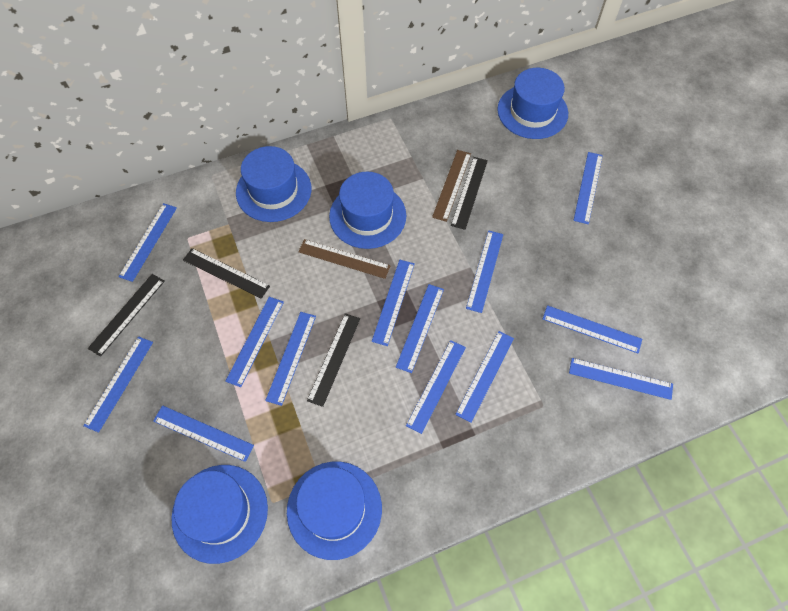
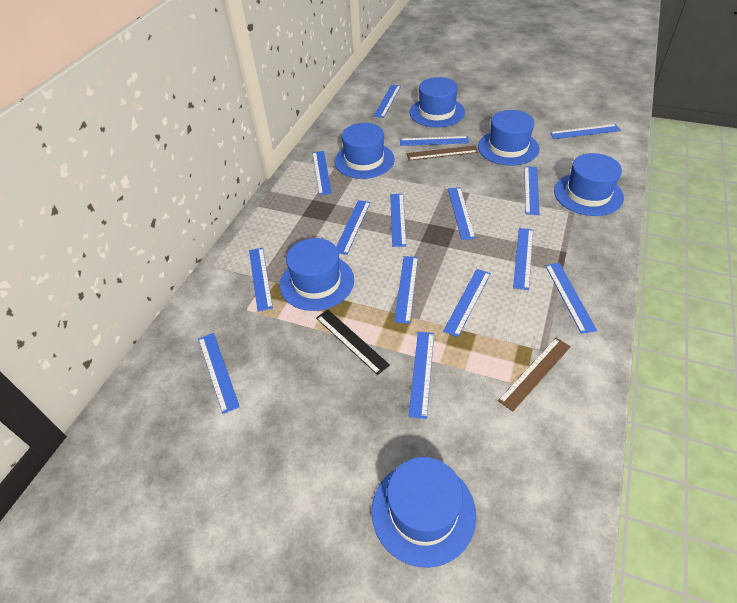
black ruler: [88,274,165,357] [183,248,270,299] [307,313,360,407] [451,157,488,230] = 4 -> [316,310,390,375] = 1
blue hat: [171,465,268,564] [236,146,311,222] [287,462,382,560] [329,172,406,249] [497,68,568,139] = 5 -> [280,238,354,311] [334,123,395,179] [372,457,476,568] [409,77,465,127] [478,110,540,166] [554,153,624,216] = 6
blue ruler: [83,336,153,433] [118,203,177,282] [153,405,254,462] [225,297,284,387] [265,312,316,406] [372,260,415,346] [396,284,444,373] [406,340,466,434] [455,331,514,423] [466,230,503,313] [543,305,642,353] [569,358,673,400] [573,152,603,224] = 13 -> [198,333,240,414] [249,248,273,311] [313,151,332,195] [336,200,370,255] [373,85,401,118] [390,194,406,247] [394,256,418,324] [400,136,469,146] [409,332,434,419] [443,269,491,337] [448,187,475,240] [513,228,533,290] [524,166,540,215] [545,263,597,334] [550,124,621,139] = 15

